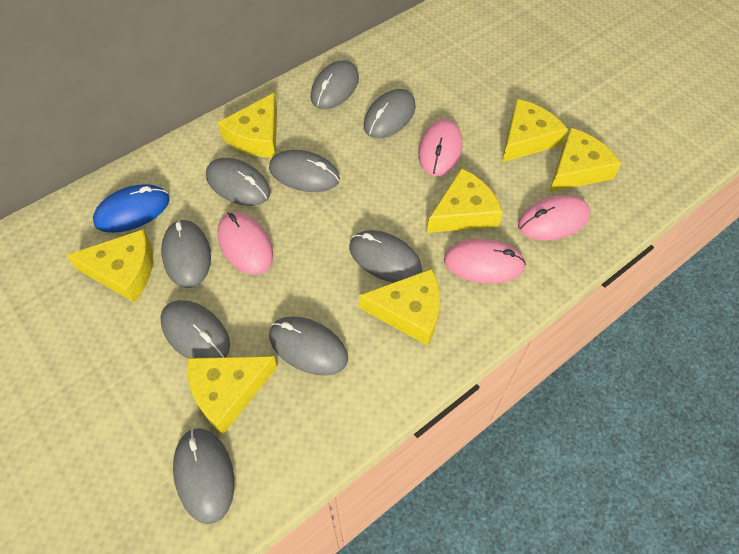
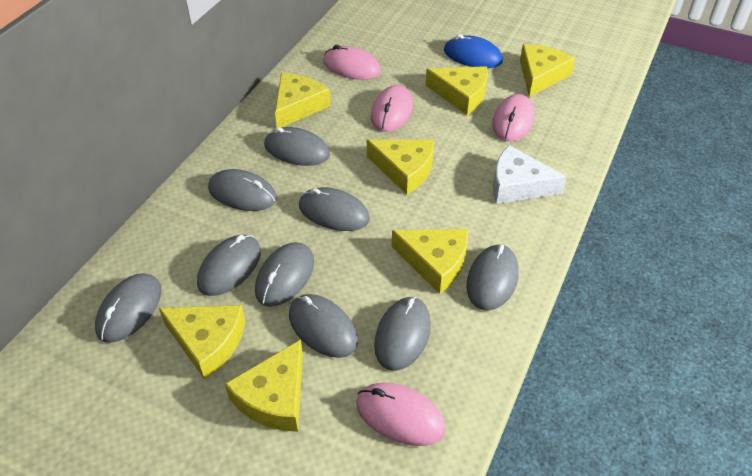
white cheese: none = 0 -> [493,145,567,204] = 1

